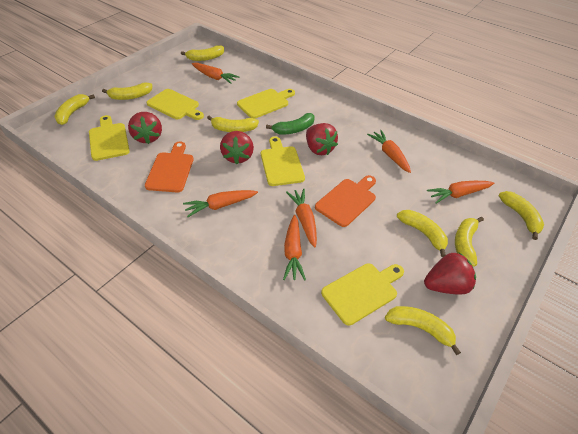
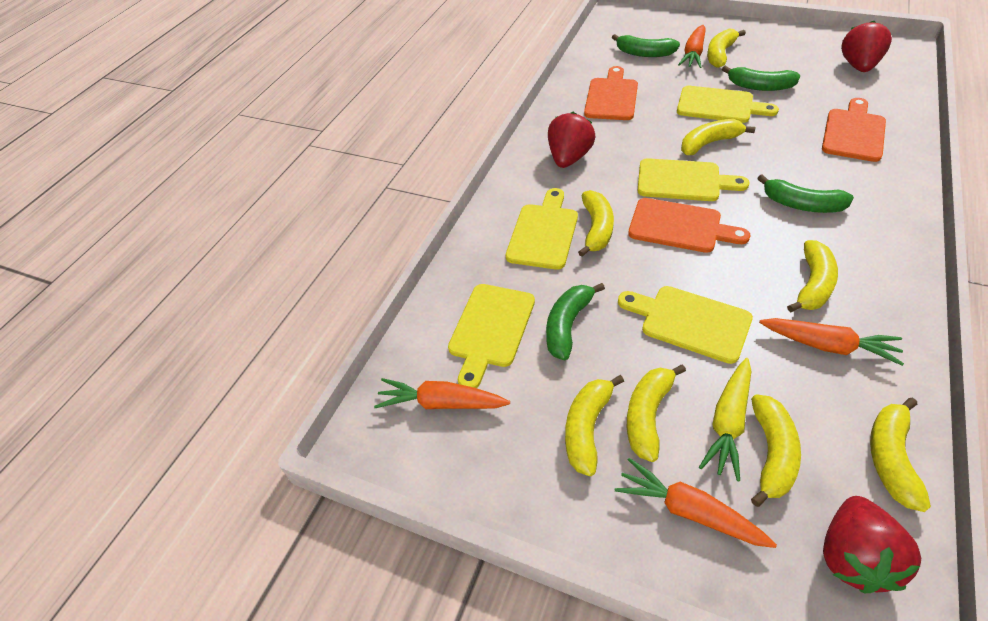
green banana: [266,113,315,135] = 1 -> [546,283,605,360] [612,34,680,57] [722,66,800,91] [757,174,854,213] = 4
orange carrot: [183,190,258,217] [192,63,239,84] [283,215,306,281] [286,188,317,247] [367,130,411,173] [427,181,494,203] = 6 -> [374,378,510,409] [615,458,777,548] [678,25,706,68] [759,318,904,366] = 4
orange cutting board: [145,141,193,192] [315,175,376,227] = 2 -> [584,66,638,120] [628,198,750,253] [822,98,886,162] = 3
red strawberry: [128,112,162,144] [220,131,254,164] [306,123,338,155] [424,253,476,295] = 4 -> [548,112,596,168] [823,496,921,593] [841,21,892,72] = 3
yellow carrot: none = 0 -> [699,358,751,481] = 1

